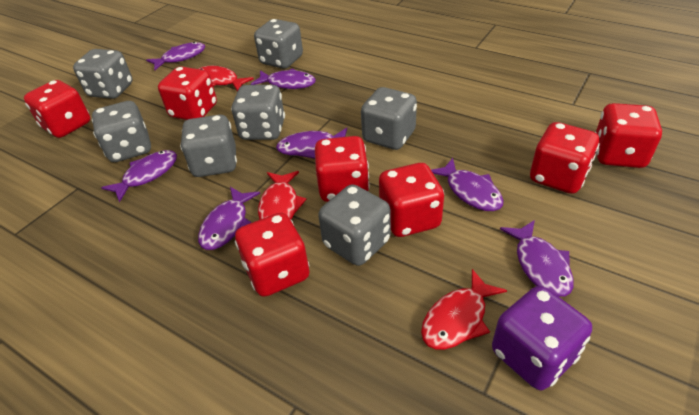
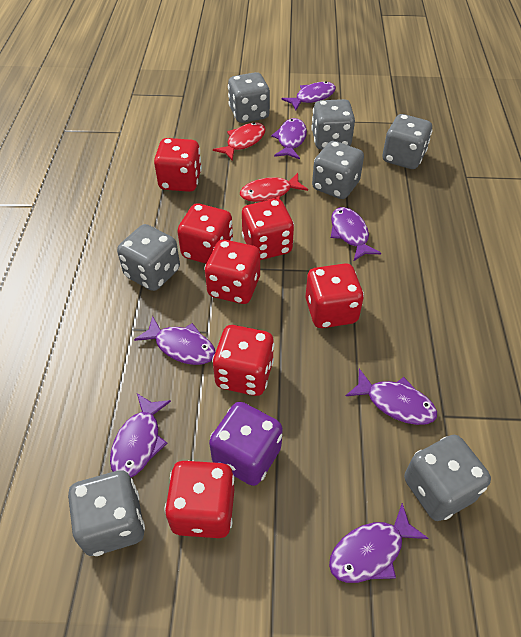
red fish: [198,66,254,92] [258,171,307,220] [421,269,507,350] = 3 -> [213,122,266,161] [240,173,308,202] = 2

